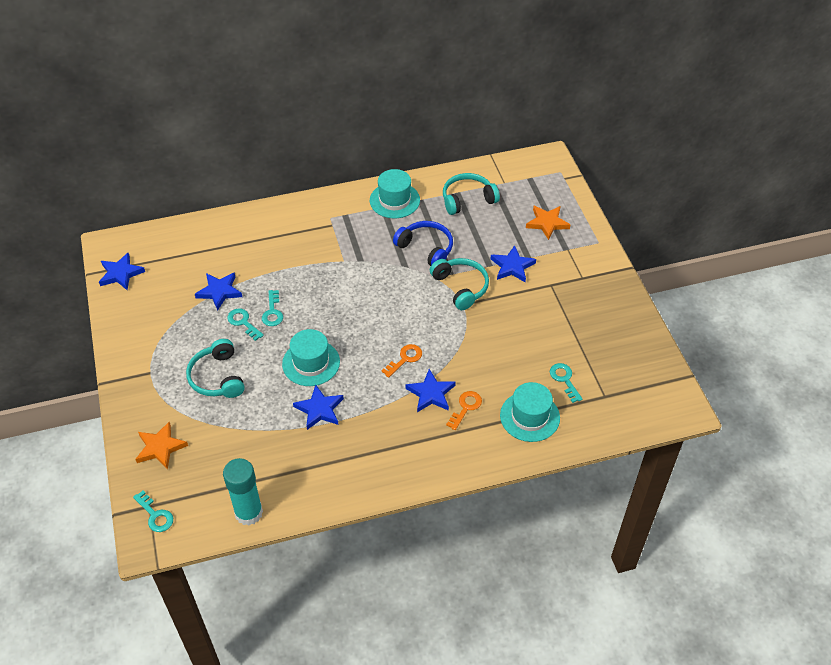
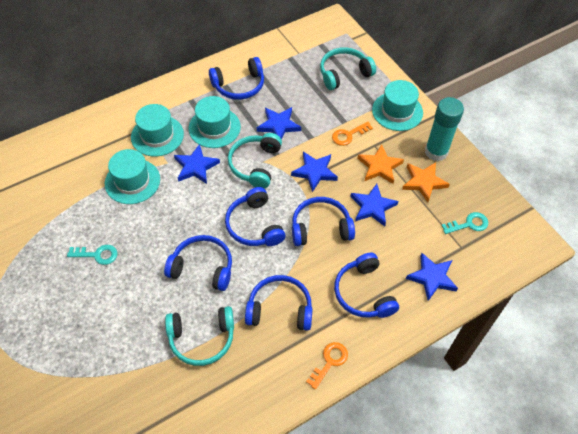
blue headphones: [393,221,453,266] = 1 -> [164,235,232,291] [209,57,264,100] [225,187,285,246] [245,275,313,331] [292,197,355,246] [334,253,399,318] = 6
turquoise hat: [282,329,340,386] [370,169,420,218] [500,382,560,442] = 3 -> [105,149,160,204] [131,104,184,157] [189,96,241,148] [372,80,423,131] = 4
turquoise key: [133,491,173,532] [227,308,264,341] [262,290,283,326] [550,363,583,403] = 4 -> [67,245,117,265] [441,212,488,234] = 2

